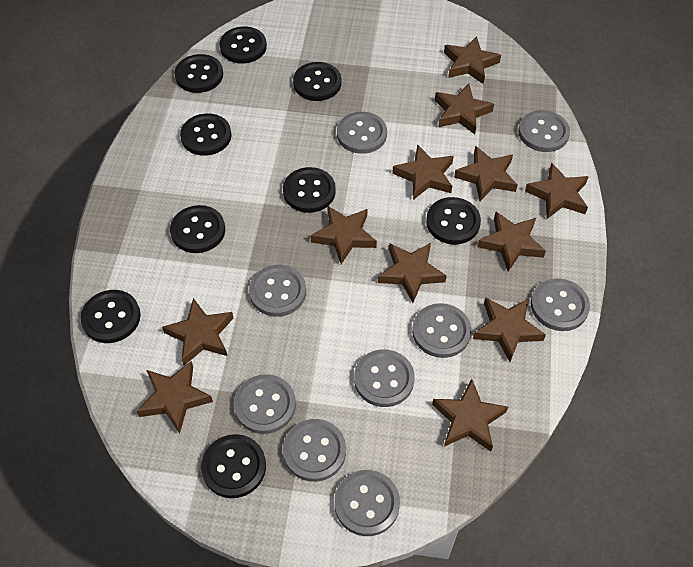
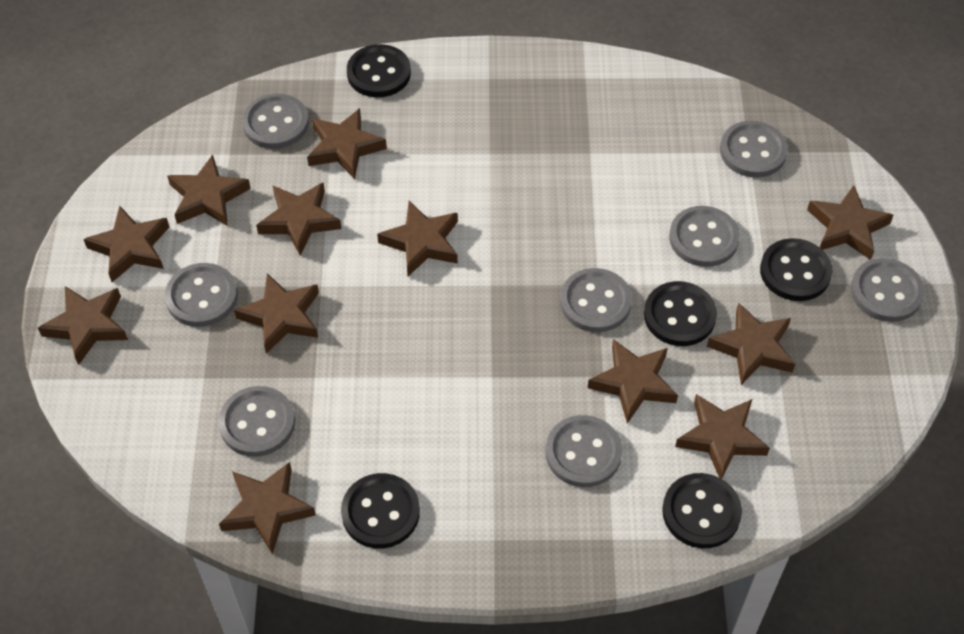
black button: [80,290,141,343] [170,205,225,253] [175,54,223,93] [180,113,232,156] [201,434,266,498] [219,26,267,64] [283,167,336,213] [293,62,341,101] [426,197,481,245] = 9 -> [341,473,420,549] [347,44,411,97] [644,281,717,346] [662,473,742,548] [760,238,833,301] = 5
grey button: [234,374,296,434] [249,265,306,317] [283,419,346,482] [334,470,400,536] [337,112,387,154] [354,349,415,407] [412,303,471,358] [518,110,570,152] [531,278,590,331] = 9 -> [165,263,238,327] [218,386,295,457] [242,93,309,149] [546,415,622,487] [560,268,632,332] [669,206,740,267] [720,121,788,178] [851,258,925,322] = 8

